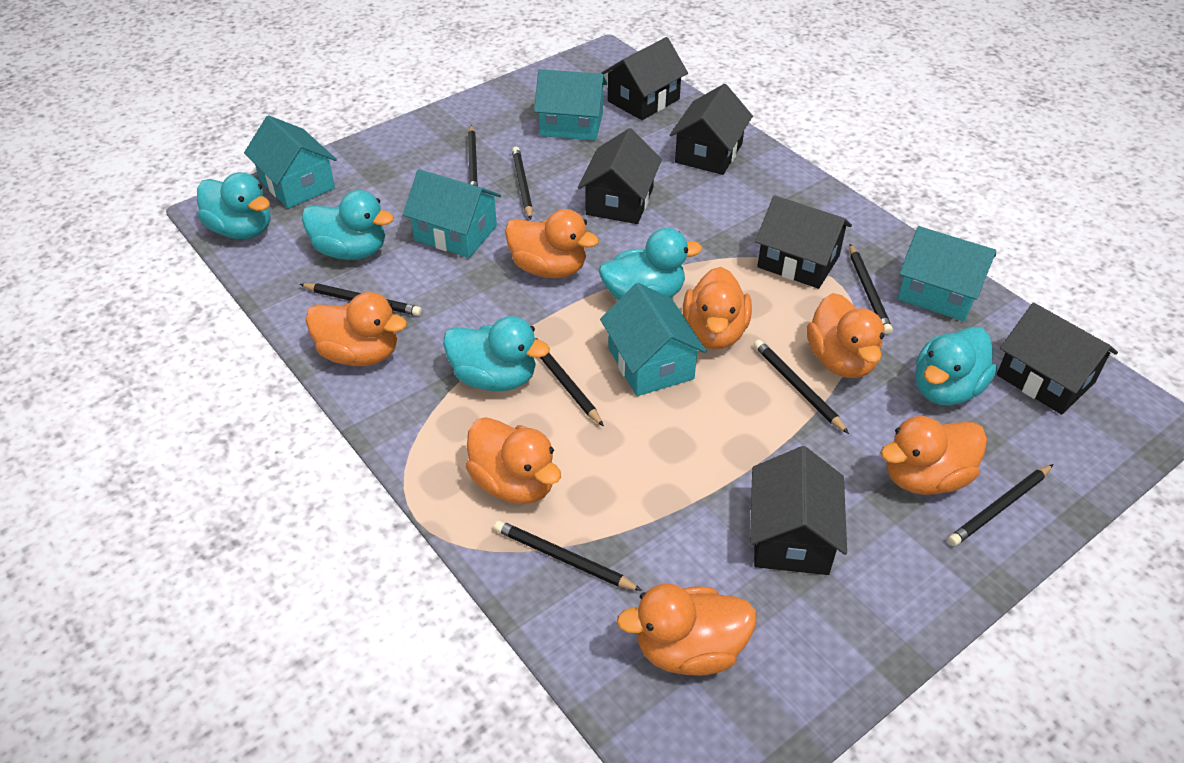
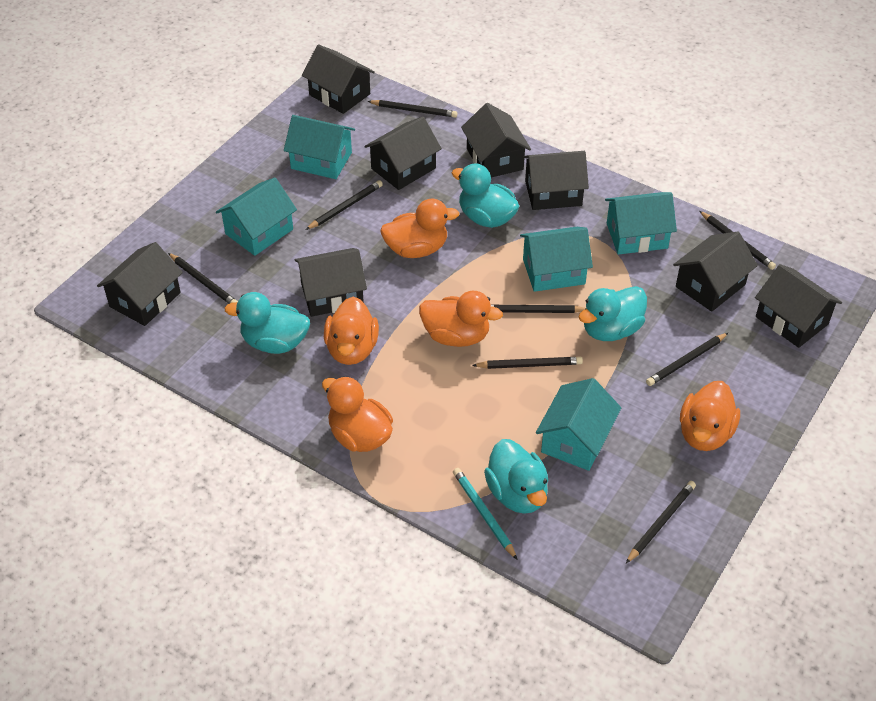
black house: [578,128,662,224] [602,37,688,120] [670,84,753,175] [750,446,847,575] [755,195,852,289] [997,303,1118,415] = 6 -> [97,242,183,326] [295,248,367,317] [302,44,375,114] [364,117,442,190] [461,103,531,177] [523,151,589,210] [673,231,758,312] [755,264,842,348] = 8
orange duck: [306,292,407,366] [466,417,561,504] [505,209,599,279] [617,584,757,676] [683,267,752,349] [806,293,884,378] [880,416,987,495] = 7 -> [322,376,393,452] [324,296,379,365] [380,199,460,258] [419,291,503,347] [680,381,740,451] = 5
turquoise duck: [197,172,271,239] [302,190,394,260] [443,316,550,391] [599,228,702,300] [915,327,997,406] = 5 -> [224,292,310,354] [452,163,520,228] [484,439,549,514] [578,286,647,341] = 4
turquoise pencil: none = 0 -> [453,468,517,560] = 1

